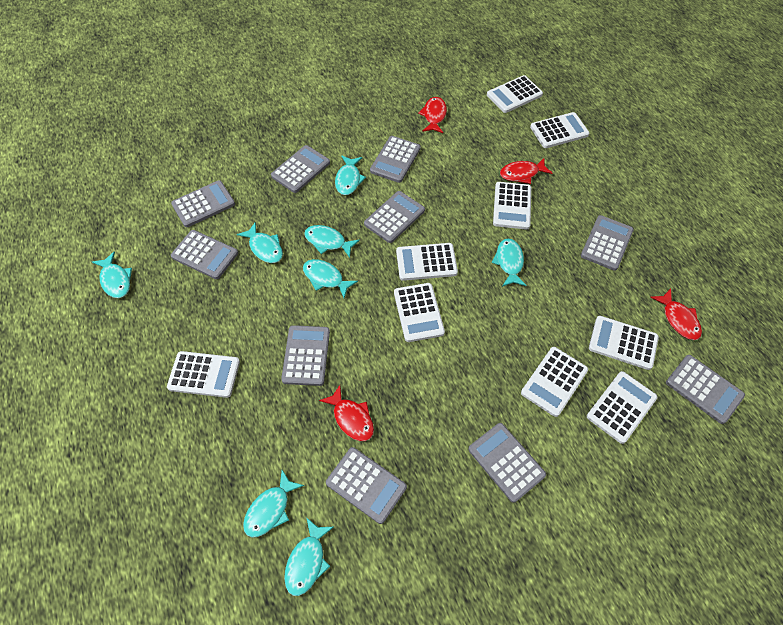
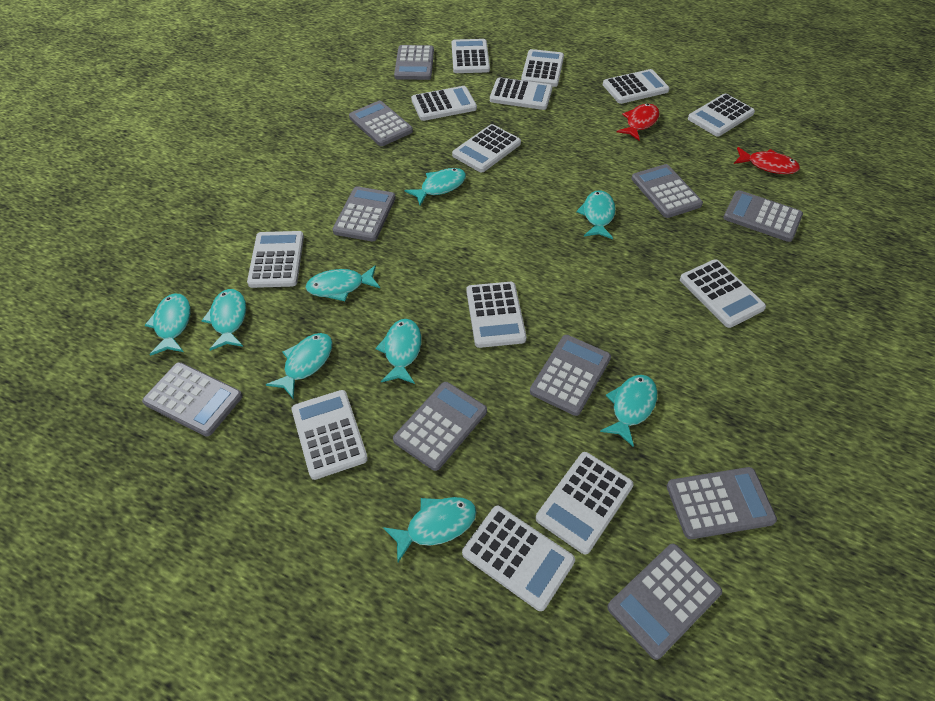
red fish: [319,385,374,441] [418,97,447,133] [500,158,552,184] [650,289,702,340] = 4 -> [617,104,660,140] [734,147,800,174] = 2
turquoise fish: [92,251,132,298] [237,222,283,263] [243,470,304,538] [284,517,333,596] [303,259,358,298] [304,225,360,258] [335,155,366,195] [491,239,527,287] = 8 -> [145,293,190,356] [202,289,246,351] [266,333,333,400] [305,265,380,301] [375,319,421,384] [383,497,477,562] [404,168,466,206] [576,190,616,239] [600,375,657,447] = 9
white calculator: [167,351,240,398] [394,283,445,342] [396,243,458,281] [487,75,543,113] [493,182,531,230] [521,347,588,417] [530,112,589,148] [587,371,658,444] [589,316,659,370] = 9 -> [247,231,304,288] [292,390,368,480] [411,86,477,121] [452,39,490,73] [452,124,521,173] [462,506,575,611] [466,282,527,348] [490,77,552,110] [521,49,564,87] [536,452,633,554] [603,69,670,104] [680,259,766,328] [688,94,755,137] = 13

